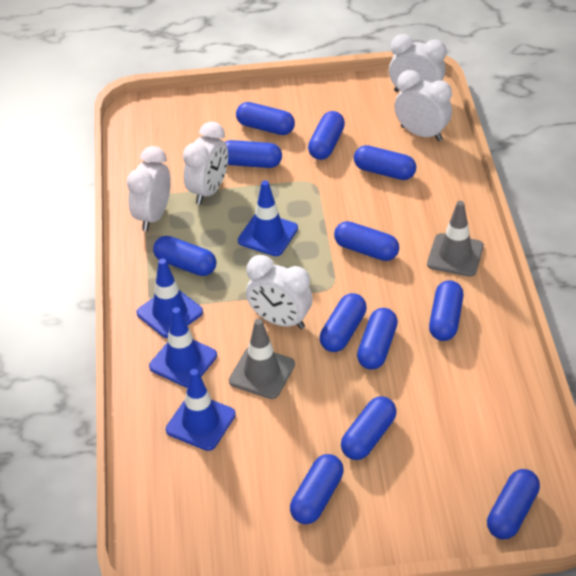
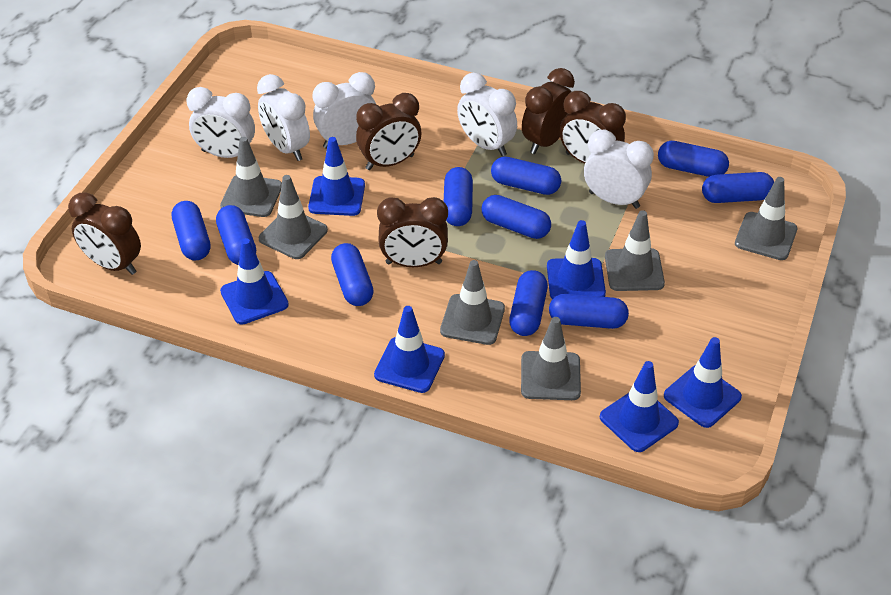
blue capsule: [153,236,216,276] [225,140,282,168] [236,102,295,135] [290,454,344,524] [308,111,345,160] [320,293,367,352] [334,221,399,261] [341,396,396,460] [354,145,416,180] [357,308,398,370] [429,280,463,341] [487,469,540,540] = 12 -> [172,201,211,261] [216,205,256,265] [331,243,374,306] [444,167,473,226] [482,195,551,239] [491,157,561,195] [509,270,548,336] [549,294,629,329] [658,141,729,177] [702,172,774,203] = 10
blue traffic cone: [136,259,203,338] [149,307,217,388] [166,369,236,451] [238,180,298,256] = 4 -> [220,238,289,325] [308,137,365,216] [374,306,445,393] [547,220,606,299] [600,361,679,452] [664,337,742,428] = 6
brown clock: none = 0 -> [68,193,141,275] [356,93,421,170] [377,197,448,267] [522,68,575,154] [560,91,626,164] = 5
grey traffic cone: [229,319,295,399] [427,201,484,277] = 2 -> [220,137,282,217] [259,175,328,259] [440,260,505,345] [521,317,581,400] [605,210,665,291] [735,177,797,260] = 6

